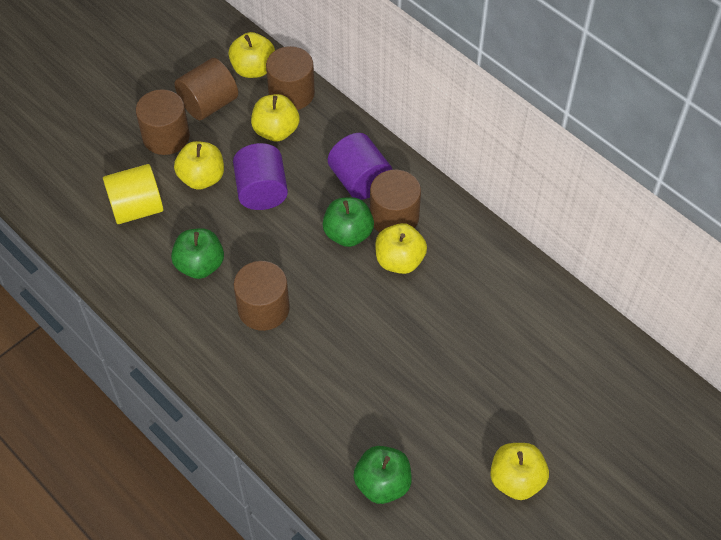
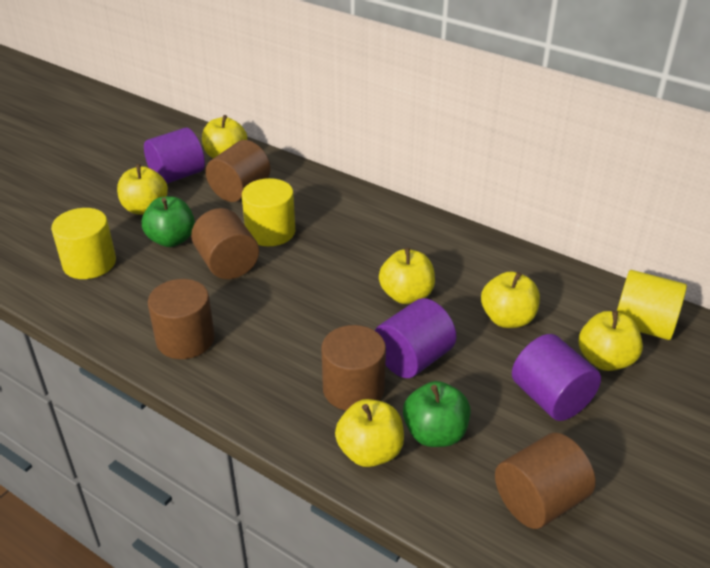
green apple: [171,228,224,279] [323,197,374,247] [353,446,412,504] = 3 -> [142,196,195,247] [403,381,470,447] = 2
purple cylinder: [233,143,288,210] [328,133,393,200] = 2 -> [144,128,205,184] [375,298,456,378] [512,334,601,421] = 3
yellow apple: [174,141,224,190] [228,32,275,78] [251,94,300,141] [375,223,427,274] [490,443,549,500] = 5 -> [117,164,168,215] [202,115,247,158] [335,399,404,467] [379,248,435,304] [481,271,540,328] [579,311,643,371] = 6
yellow cylinder: [103,164,163,224] = 1 -> [51,208,116,279] [242,178,295,246] [617,270,687,340] = 3

